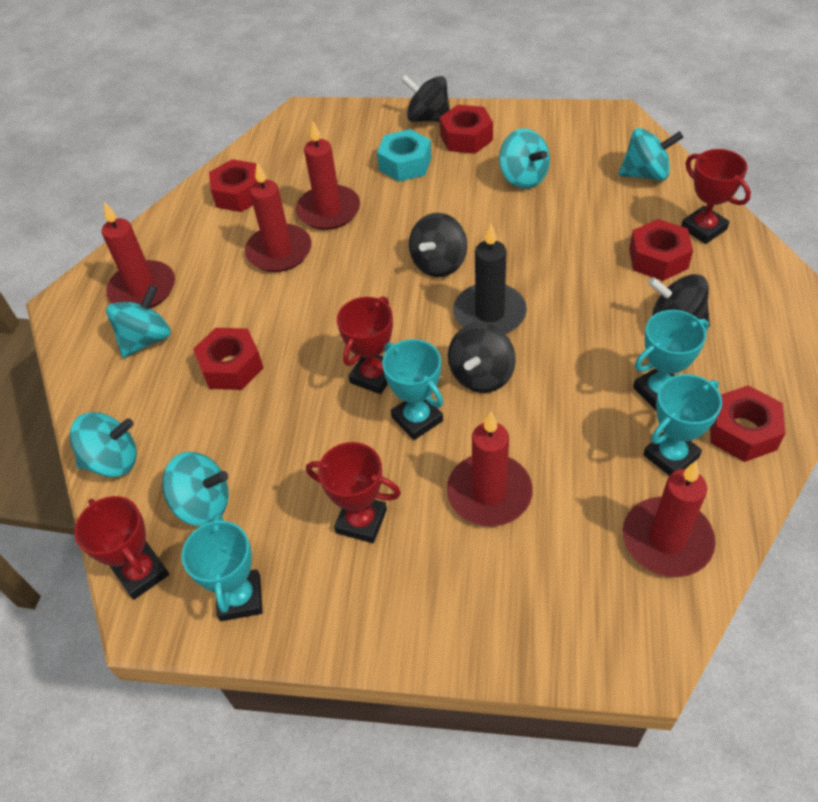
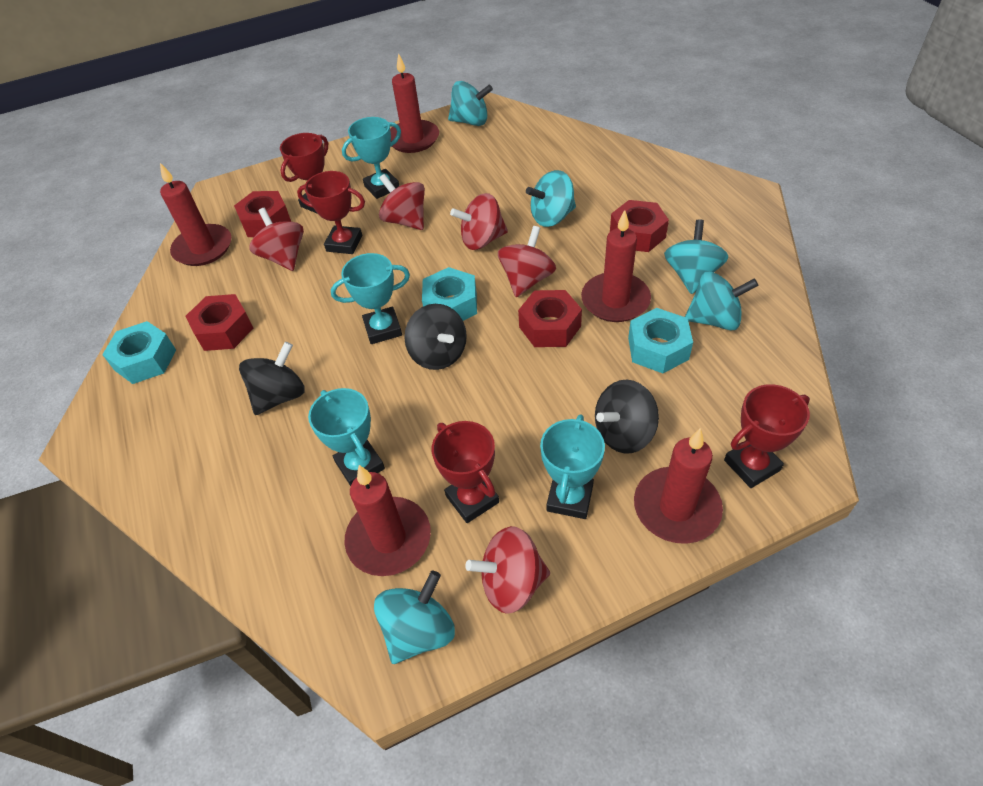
black candle: [453,224,527,334] = 1 -> none = 0
black spinning top: [401,75,450,122] [409,213,467,277] [448,323,516,393] [648,274,710,328] = 4 -> [239,342,305,415] [404,304,467,370] [595,380,659,453] = 3
red nut: [193,328,263,390] [209,159,257,212] [440,105,493,154] [629,219,693,281] [710,385,785,462] = 5 -> [185,294,253,351] [234,191,291,237] [518,290,582,347] [610,200,669,252] = 4
red spinning top: none = 0 -> [250,208,304,271] [379,174,425,230] [450,193,508,250] [465,526,550,614] [498,226,556,297] = 5
turquoise nut: [377,129,431,182] = 1 -> [102,321,176,384] [422,267,477,321] [628,308,693,373] = 3

